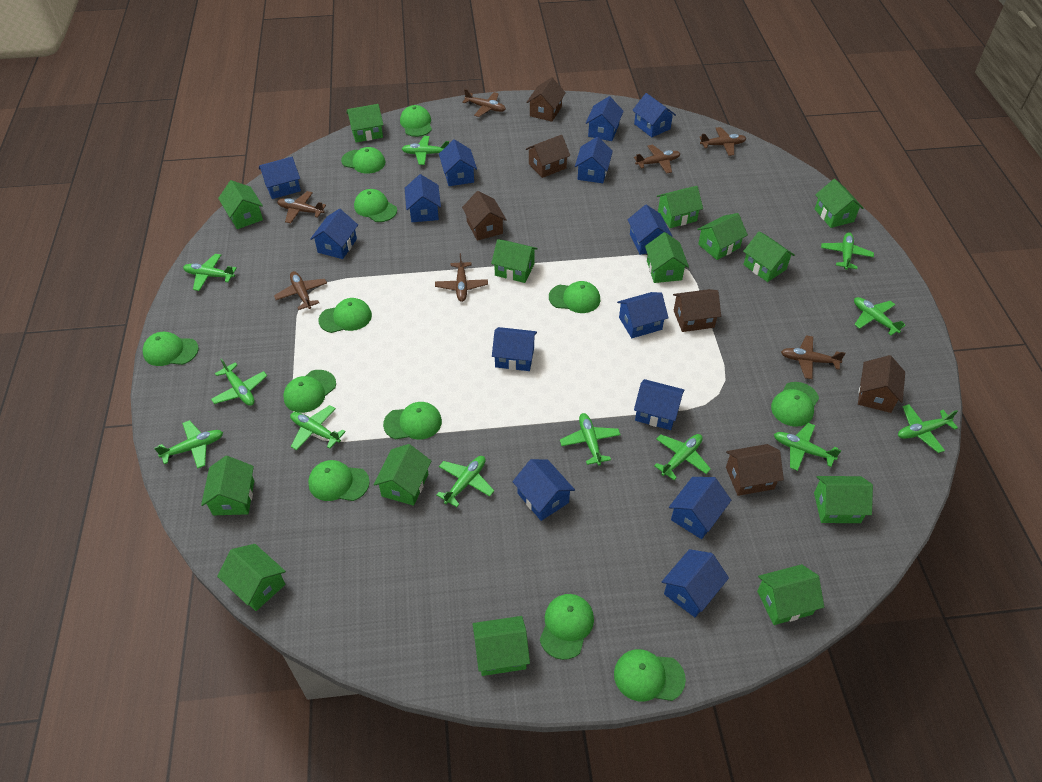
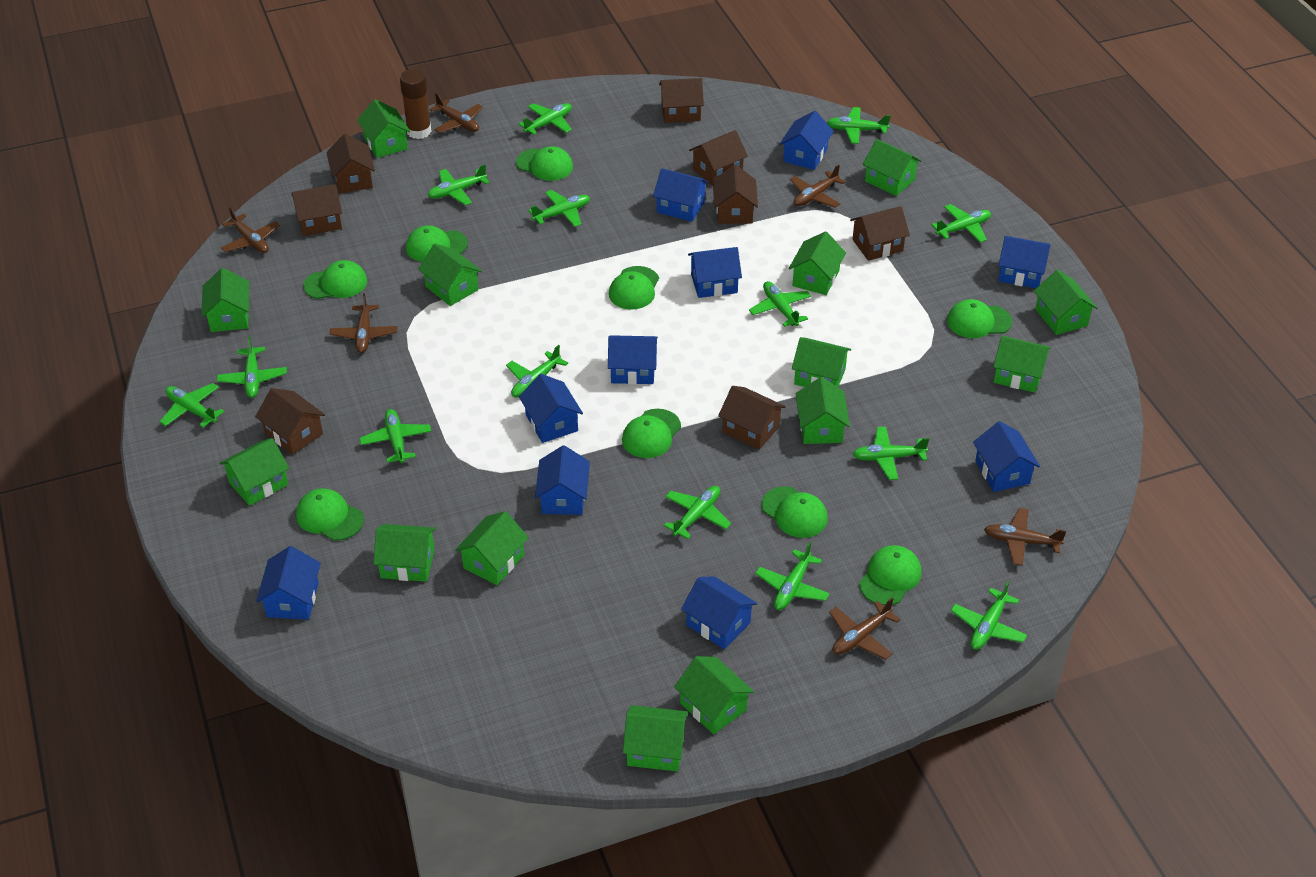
blue house: [259,157,301,199] [310,209,358,259] [405,174,441,222] [439,139,477,186] [492,327,537,371] [512,459,575,521] [575,137,613,183] [586,96,624,141] [617,292,668,338] [628,205,673,255] [632,93,676,137] [634,379,684,430] [662,549,729,617] [669,477,731,539] = 14 -> [256,546,321,620] [519,374,583,443] [535,445,590,515] [608,335,658,384] [653,168,709,222] [681,576,757,649] [688,247,742,298] [780,111,834,170] [973,421,1040,492] [998,236,1051,288] = 10
brown glue stick: none = 0 -> [400,69,432,139] = 1
brown house: [462,191,507,241] [526,77,566,122] [526,135,570,178] [673,289,721,332] [726,444,784,496] [858,355,905,413] = 6 -> [255,388,325,455] [291,184,342,236] [326,134,375,193] [659,78,704,123] [689,130,748,186] [713,165,758,224] [718,386,786,450] [850,206,910,261] = 8
brown plane: [274,271,327,310] [277,191,326,223] [435,253,488,302] [462,89,506,117] [634,144,680,174] [700,127,747,156] [781,336,846,379] = 7 -> [221,207,280,253] [329,293,397,353] [429,93,483,133] [790,165,846,208] [829,598,900,660] [984,508,1066,566] = 6
green cap: [143,332,199,366] [283,370,336,413] [308,460,370,501] [318,298,372,333] [341,147,385,174] [354,189,397,222] [383,402,442,440] [400,105,432,137] [540,594,594,660] [549,281,600,313] [614,649,686,701] [771,382,819,427] = 12 -> [296,488,364,541] [303,260,367,299] [406,225,468,262] [516,146,573,181] [609,266,659,310] [622,409,681,458] [761,486,828,538] [859,545,922,605] [947,299,1012,338] = 9
green plane: [154,420,223,469] [183,254,237,291] [211,358,267,406] [290,405,346,450] [402,136,449,165] [436,456,494,507] [560,413,621,465] [654,434,711,480] [774,423,841,471] [821,232,874,270] [854,297,906,335] [898,404,958,453] = 12 -> [160,383,224,427] [217,336,287,398] [359,409,431,463] [427,164,490,205] [506,345,568,397] [519,103,572,135] [528,190,590,227] [664,486,731,539] [749,281,811,327] [755,542,830,610] [827,107,890,144] [853,427,929,480] [931,204,991,243] [951,581,1027,650] = 14

